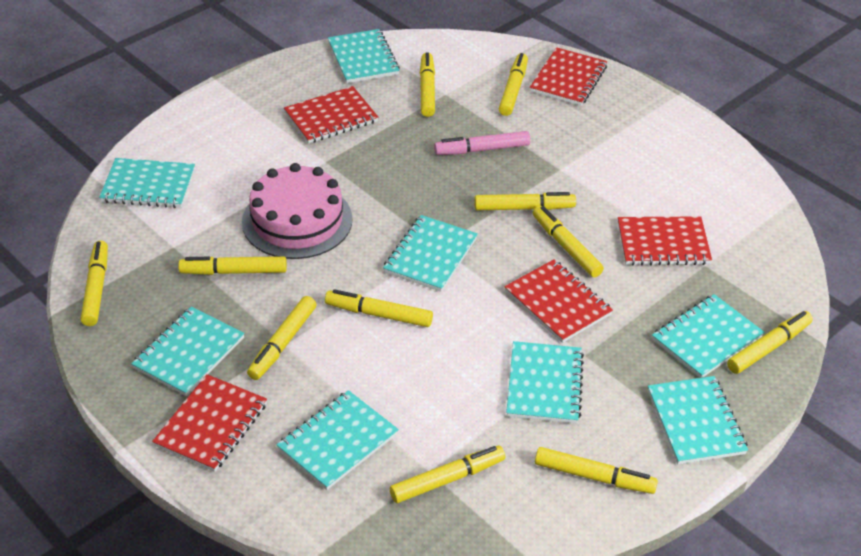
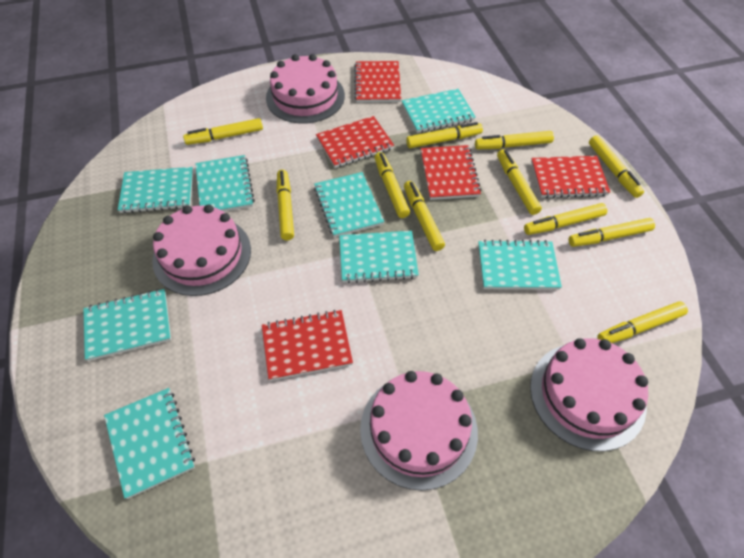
pink cake: [242,163,353,259] = 1 -> [152,204,251,296] [266,54,345,124] [360,371,478,491] [530,338,648,451] = 4
pink marker: [434,131,530,155] = 1 -> none = 0

